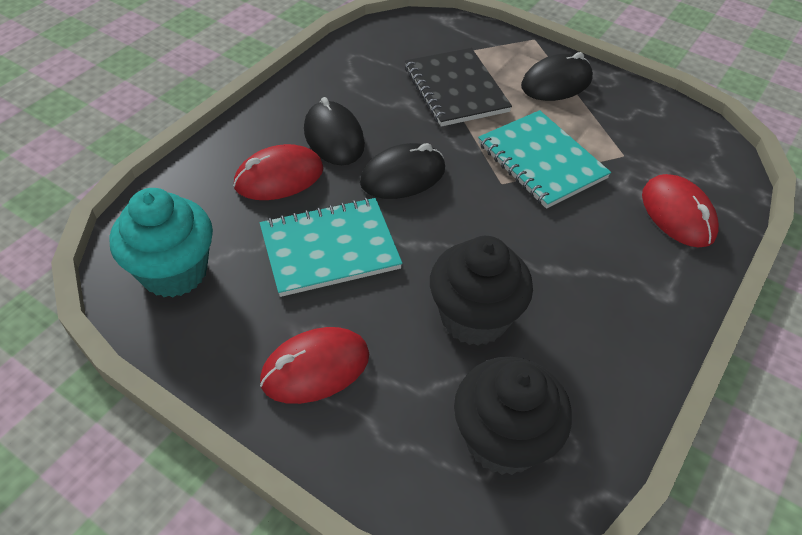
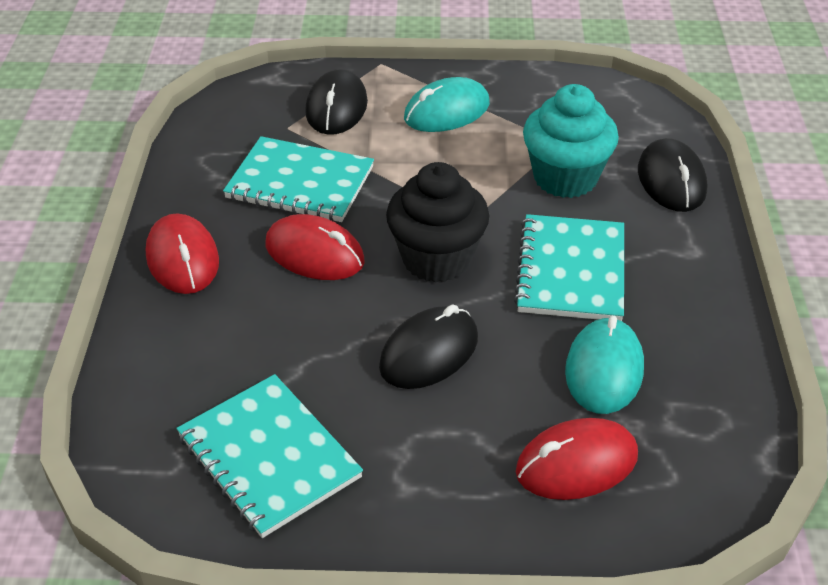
black cupcake: [430,236,533,346] [454,357,572,475] = 2 -> [386,162,489,283] = 1
black notebook: [405,48,512,127] = 1 -> none = 0
turquoise mouse: none = 0 -> [404,77,490,132] [565,315,644,414] = 2
turquoise notebook: [260,198,403,297] [478,110,611,209] = 2 -> [176,374,363,538] [223,136,374,222] [514,214,624,321] = 3

